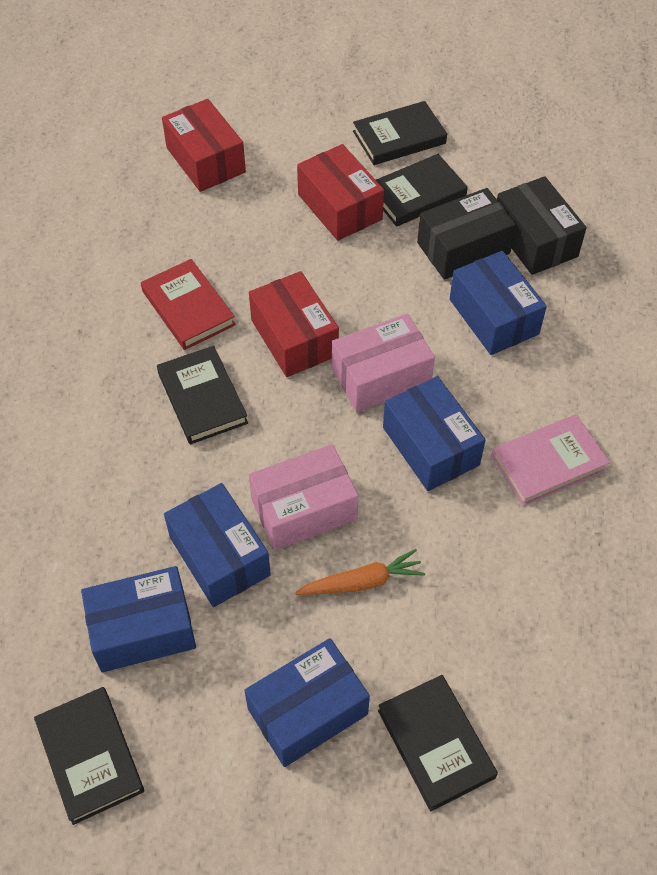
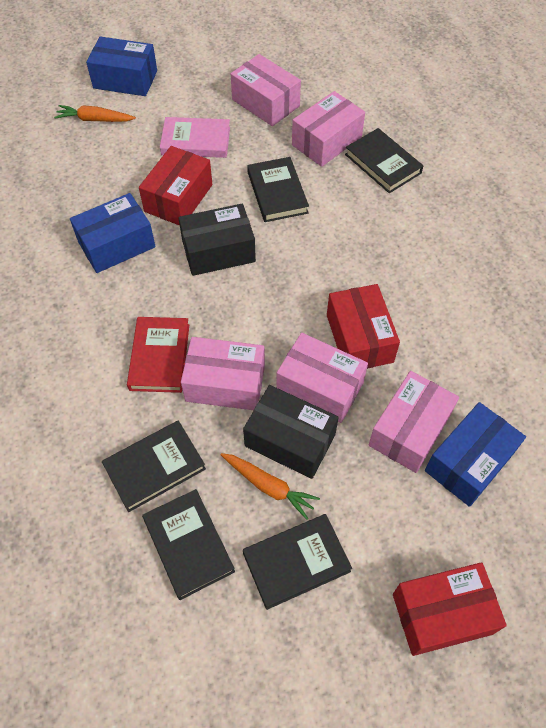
blue box: [81,566,196,672] [164,483,271,607] [244,638,370,767] [383,376,485,491] [450,251,547,355] = 5 -> [70,193,156,273] [86,37,157,96] [425,402,526,507] = 3
orange carrot: [295,549,425,595] = 1 -> [54,105,136,122] [220,453,320,520] = 2
pink box: [249,444,358,550] [332,314,435,412] = 2 -> [181,337,265,410] [231,54,301,126] [276,333,368,423] [292,91,365,167] [369,371,459,473] = 5

